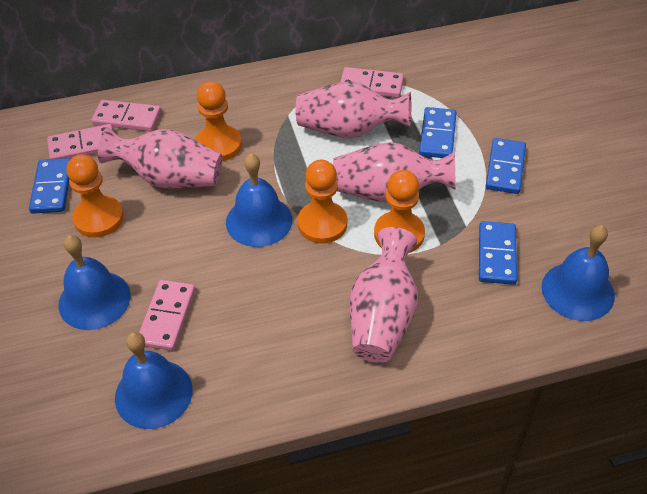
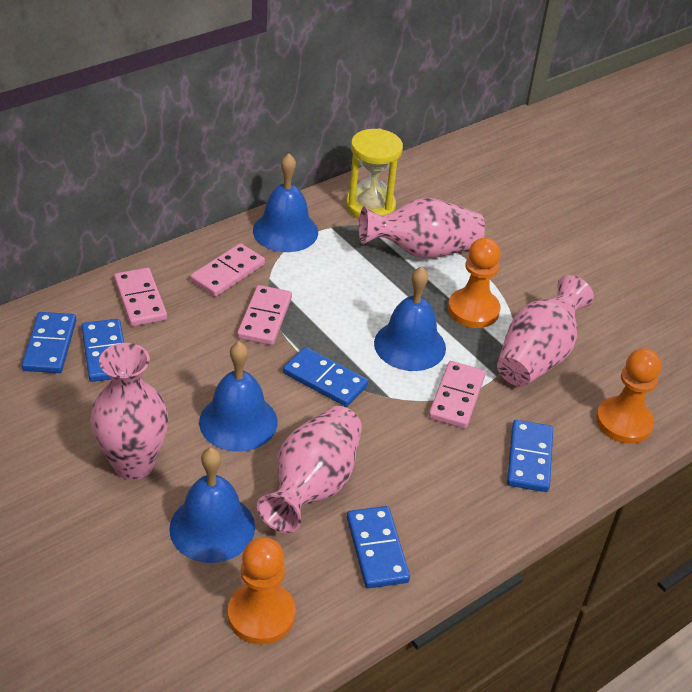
blue domino: [29,158,70,214] [419,107,457,158] [479,221,517,285] [486,138,526,194] = 4 -> [22,312,76,373] [81,319,124,382] [283,347,368,407] [347,506,410,588] [507,420,553,492] = 5
orange pawn: [66,154,124,237] [195,81,242,161] [297,160,347,243] [374,170,425,253] = 4 -> [228,537,295,645] [448,238,501,328] [596,348,662,444] = 3
yellow hourglass: none = 0 -> [346,128,403,218] = 1

